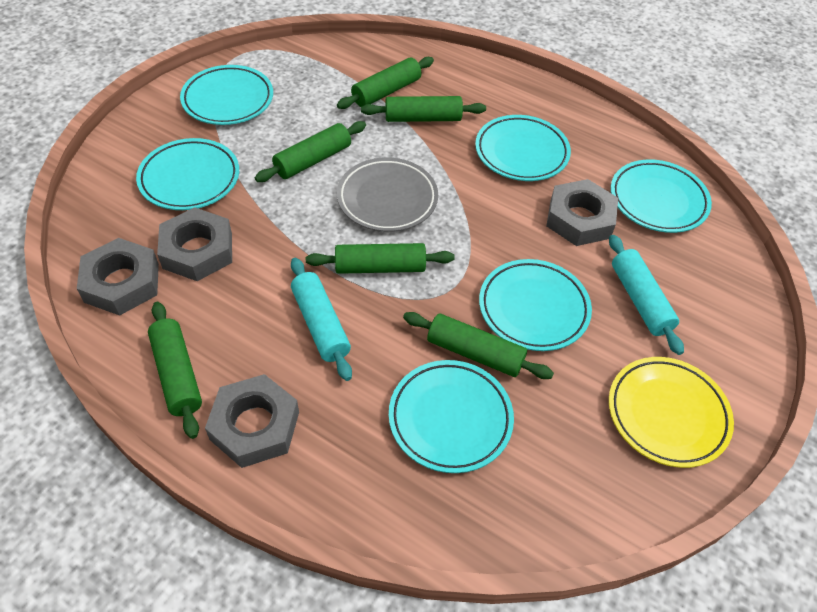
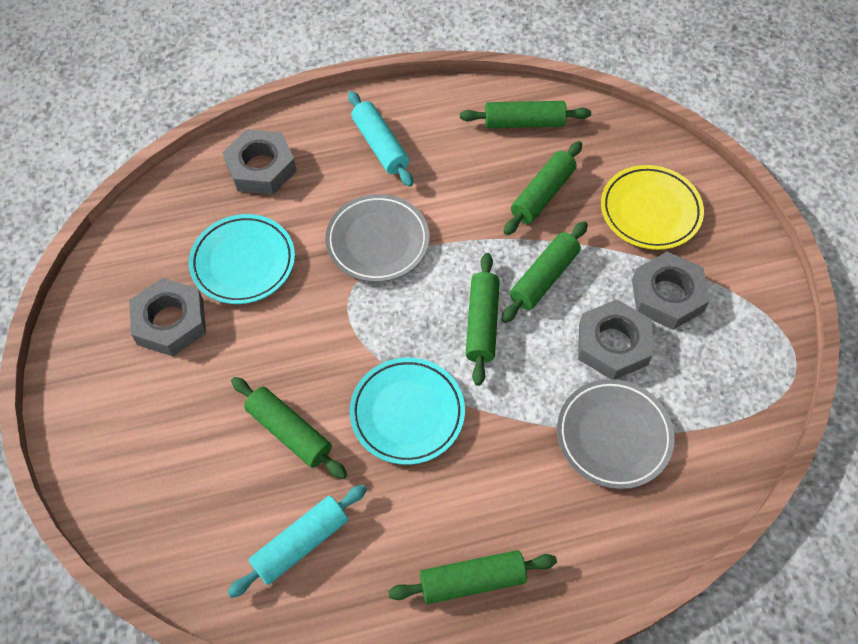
grey plate: [337,157,438,232] = 1 -> [325,194,430,282] [557,379,675,489] = 2
turquoise plate: [136,138,239,210] [180,65,273,125] [389,360,514,473] [475,115,571,181] [479,259,592,351] [611,159,712,233] = 6 -> [189,214,295,304] [350,358,465,465] = 2

